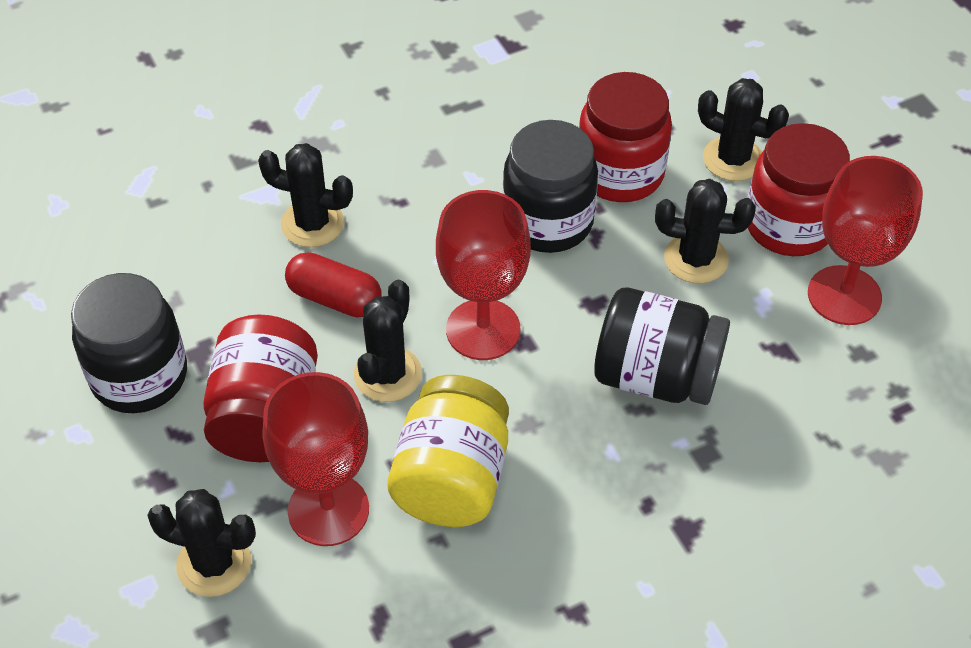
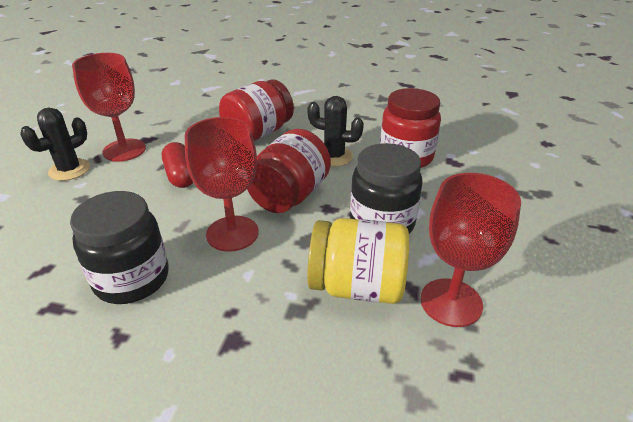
black cactus: [147,489,256,597] [258,143,353,247] [354,280,422,402] [655,179,756,283] [698,78,789,181] = 5 -> [20,108,90,181] [307,96,364,167] = 2
black jar: [71,273,187,413] [503,120,598,253] [594,288,730,405] = 3 -> [70,191,169,304] [350,143,423,234] = 2

